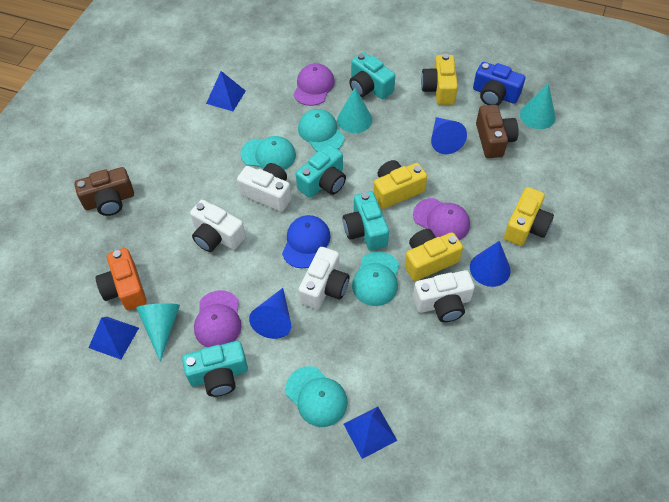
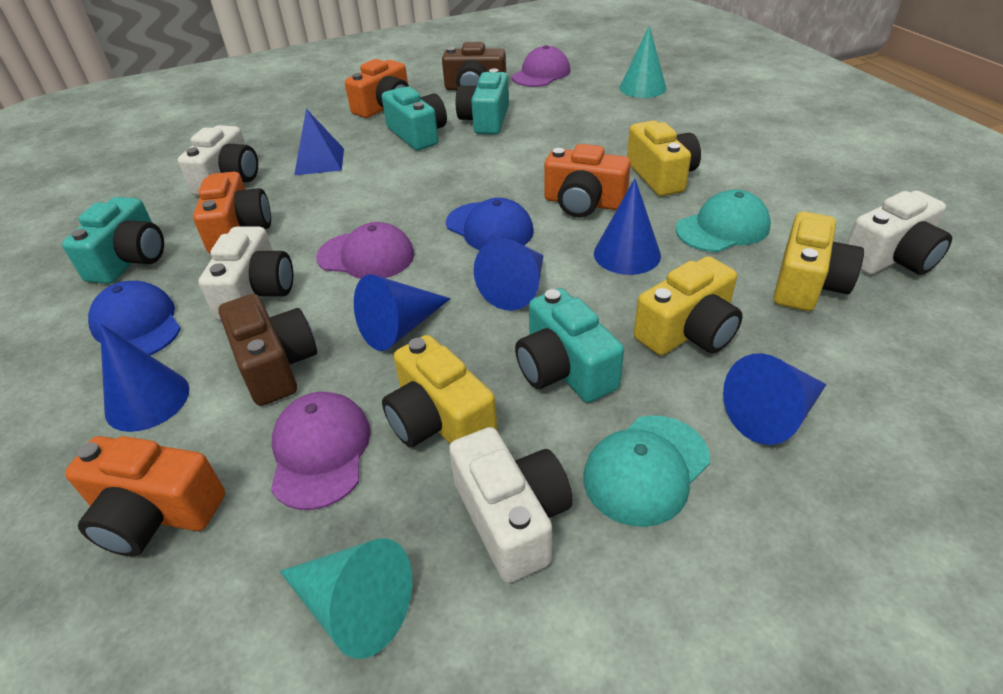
blue camera: [473,62,525,105] = 1 -> none = 0
blue cap: [282,215,330,269] = 1 -> [88,281,181,355] [446,198,534,250] = 2
blue cone: [249,288,291,339] [431,117,467,154] [470,241,511,287] = 3 -> [100,323,189,432] [354,274,451,351] [474,239,544,311] [594,179,661,275] [723,353,826,445] = 5
blue pyramid: [89,317,139,360] [206,71,246,111] [344,407,397,459] = 3 -> [294,109,344,175] = 1
orange camera: [95,248,147,310] = 1 -> [65,436,225,557] [193,172,271,254] [345,59,409,118] [544,144,631,217] = 4
turquoise cap: [241,136,296,170] [285,366,348,427] [298,109,345,152] [352,251,399,306] = 4 -> [583,415,710,527] [676,190,771,252] = 2
turquoise cone: [136,303,180,362] [337,87,372,133] [520,83,556,129] = 3 -> [280,538,412,659] [620,25,667,98] = 2

